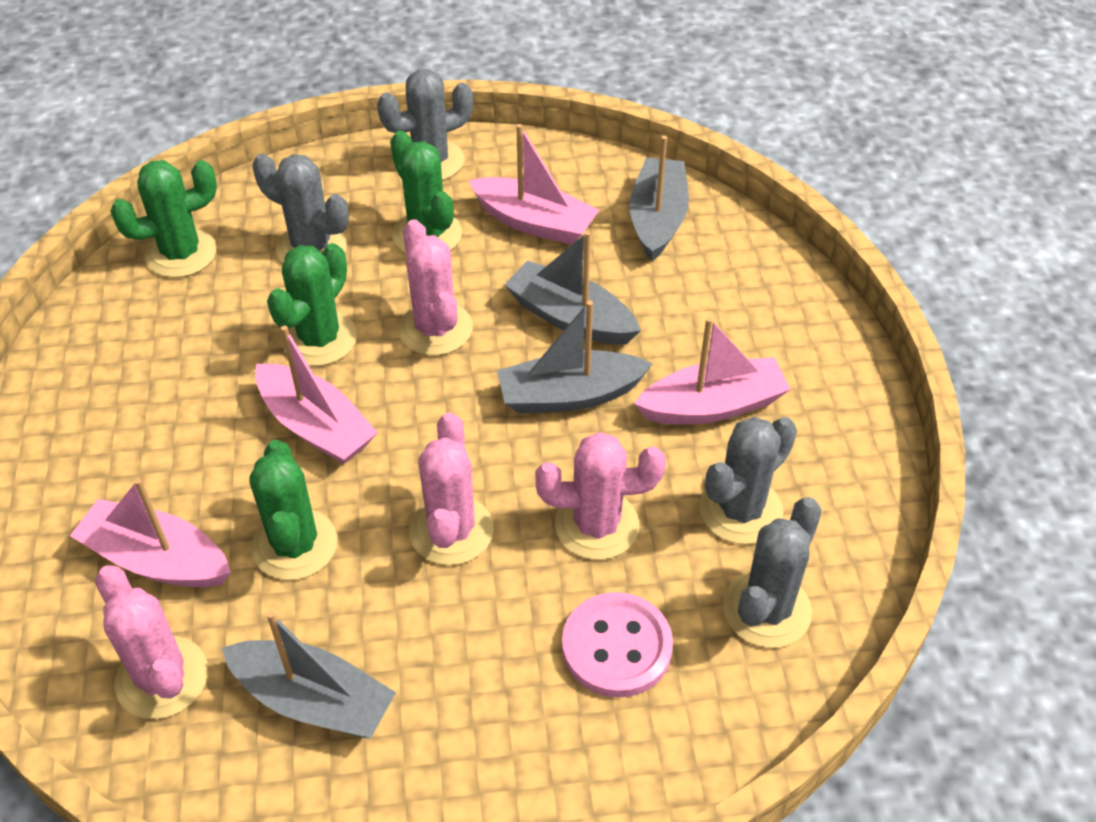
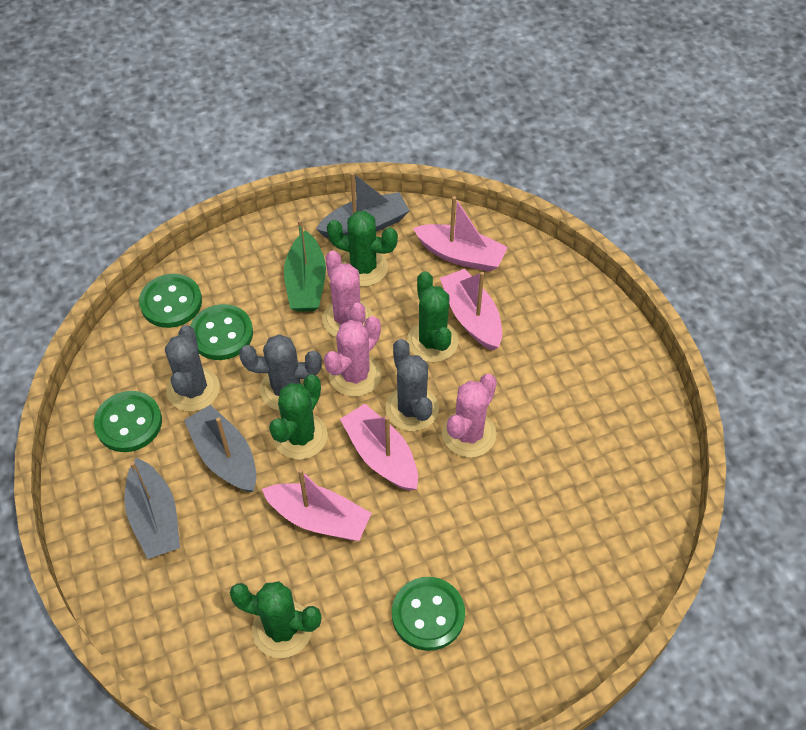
green boat: none = 0 -> [284,219,326,312] = 1
green button: none = 0 -> [94,391,162,452] [139,274,202,328] [190,304,253,360] [392,577,465,651] = 4
grey boat: [222,611,396,738] [497,300,652,414] [504,231,641,345] [630,135,689,261] = 4 -> [124,458,180,559] [184,405,257,493] [316,172,410,239] = 3
grey cactus: [253,153,349,263] [377,69,473,180] [699,417,797,544] [723,497,822,648] = 4 -> [165,325,220,412] [239,334,322,411] [385,339,439,431] = 3
pink button: [562,592,673,698] = 1 -> none = 0
pink cactus: [95,566,208,719] [398,219,473,355] [409,413,494,565] [535,432,666,560] = 4 -> [322,250,373,337] [324,316,381,397] [442,374,497,457] = 3

